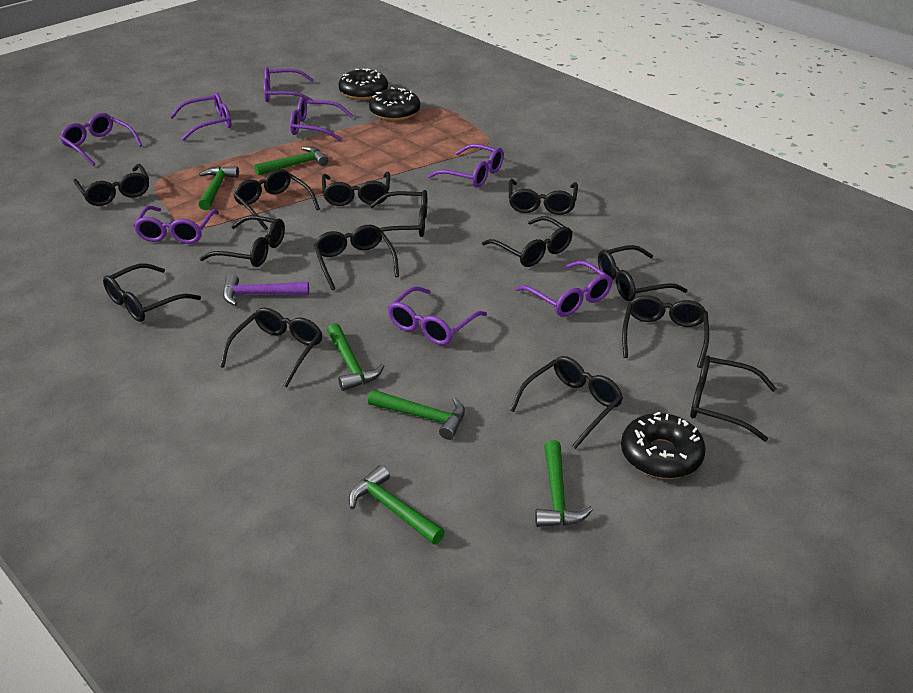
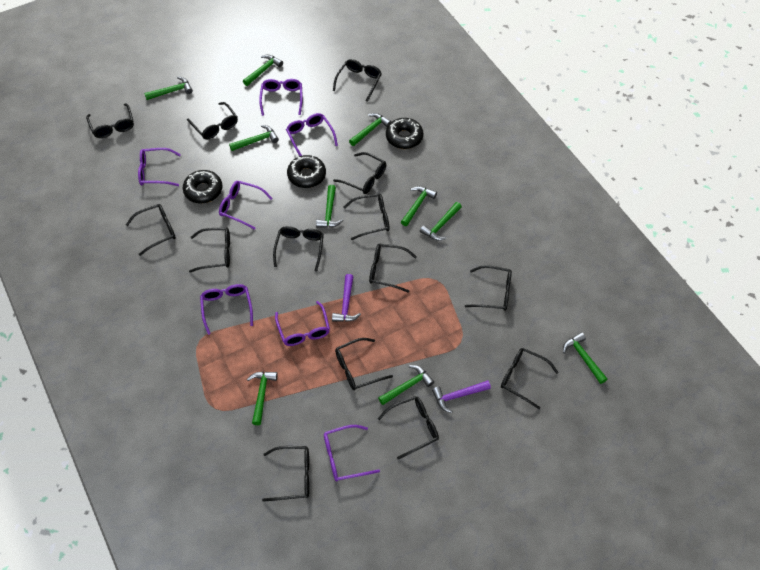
green hammer: [199,166,239,210] [255,146,328,175] [327,323,384,391] [349,465,445,545] [368,390,465,440] [535,440,593,527] = 6 -> [144,77,193,100] [229,125,279,151] [243,55,283,86] [247,372,278,425] [316,185,343,227] [349,113,391,146] [378,365,434,405] [401,186,437,226] [420,202,462,241] [563,332,607,384] = 10
purple glasses: [60,113,142,166] [134,206,219,244] [170,92,232,141] [263,67,314,102] [290,97,353,141] [387,286,487,345] [428,144,504,187] [515,261,613,317] = 8 -> [138,148,181,186] [200,284,253,335] [219,181,273,230] [259,79,303,116] [275,301,330,346] [286,113,338,156] [324,425,380,481] = 7
purple hammer: [223,274,309,306] = 1 -> [332,274,361,322] [432,380,491,413] = 2

